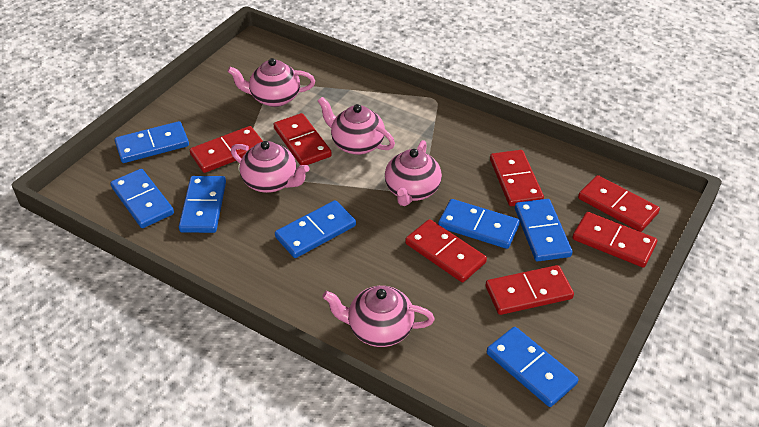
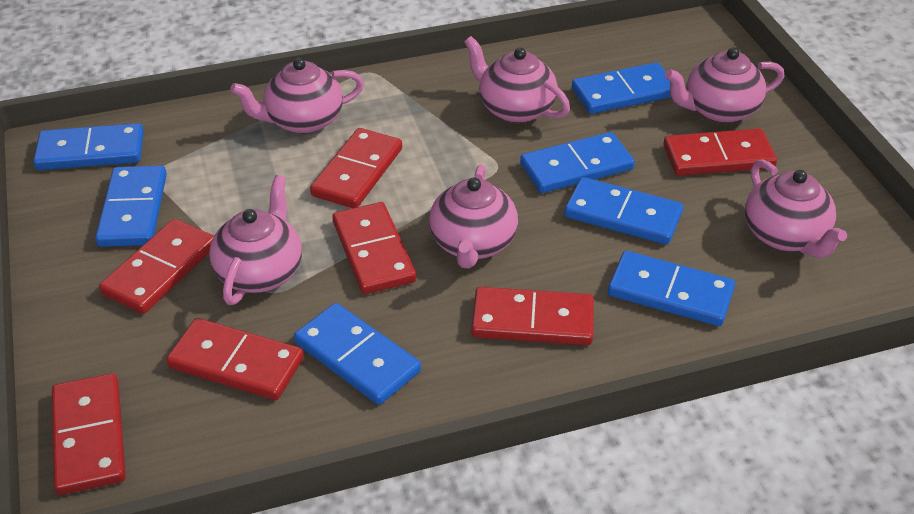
pink teapot: [227,58,315,107] [231,141,309,193] [318,97,395,155] [322,286,435,347] [385,140,442,206] = 5 -> [209,175,302,305] [230,58,364,134] [429,165,518,269] [464,36,570,123] [665,47,784,123] [745,159,847,258] = 6

